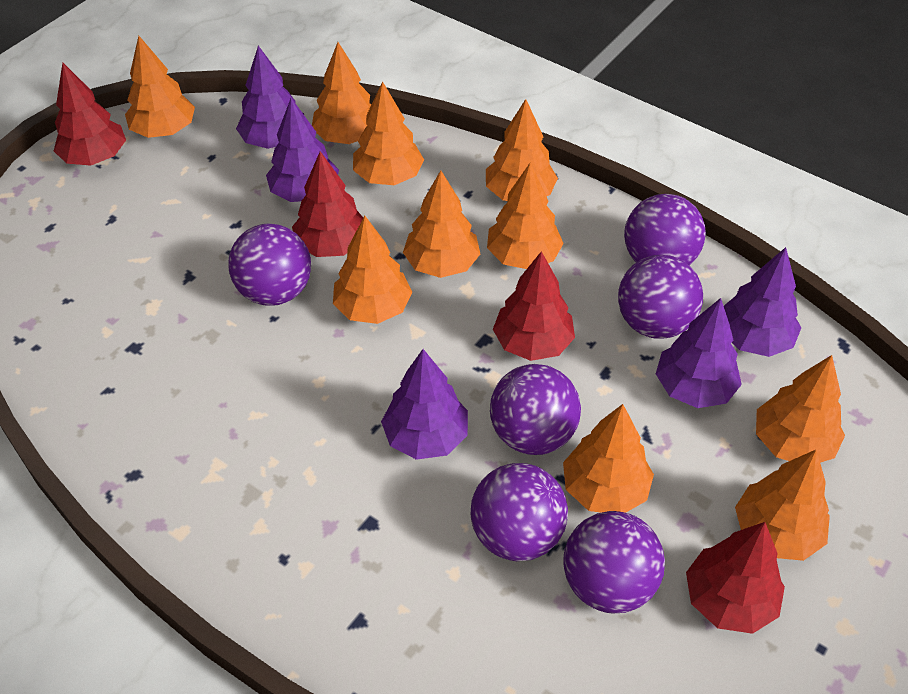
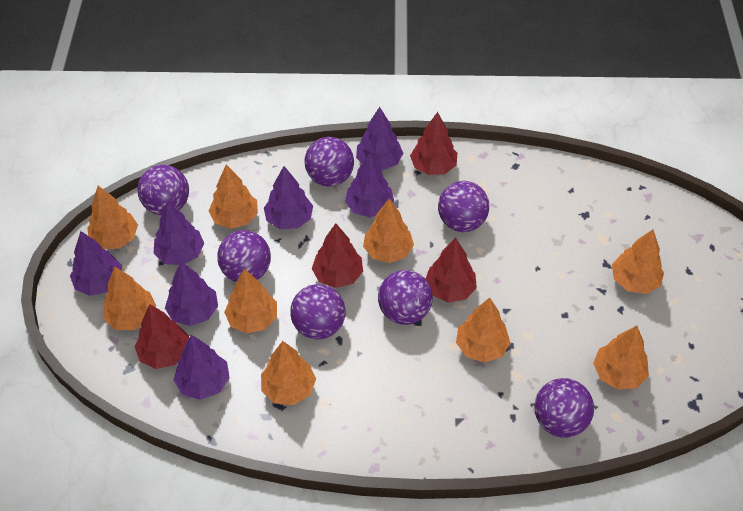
orange tree: [125,36,195,138] [312,42,371,144] [333,216,413,324] [353,81,424,185] [403,171,480,278] [486,99,558,201] [487,162,564,269] [563,404,654,513] [735,450,830,561] [756,355,845,463] = 10 -> [87,186,138,249] [103,266,156,330] [209,164,258,229] [224,269,277,334] [261,341,316,405] [363,198,414,263] [456,298,510,363] [593,326,649,390] [612,230,664,294] = 9
purple ball: [228,224,311,306] [470,463,568,561] [490,364,581,455] [563,511,665,614] [618,255,703,339] [624,194,706,265] = 6 -> [137,165,189,215] [217,230,271,282] [290,284,346,339] [305,137,354,187] [378,270,433,325] [438,181,489,232] [534,378,594,438] = 7
purple tree: [236,46,304,149] [266,98,339,202] [381,349,468,460] [656,298,742,408] [724,247,801,357] = 5 -> [70,231,122,296] [153,201,204,265] [165,261,218,326] [174,335,230,400] [264,166,313,229] [345,153,394,217] [356,107,403,171] = 7

